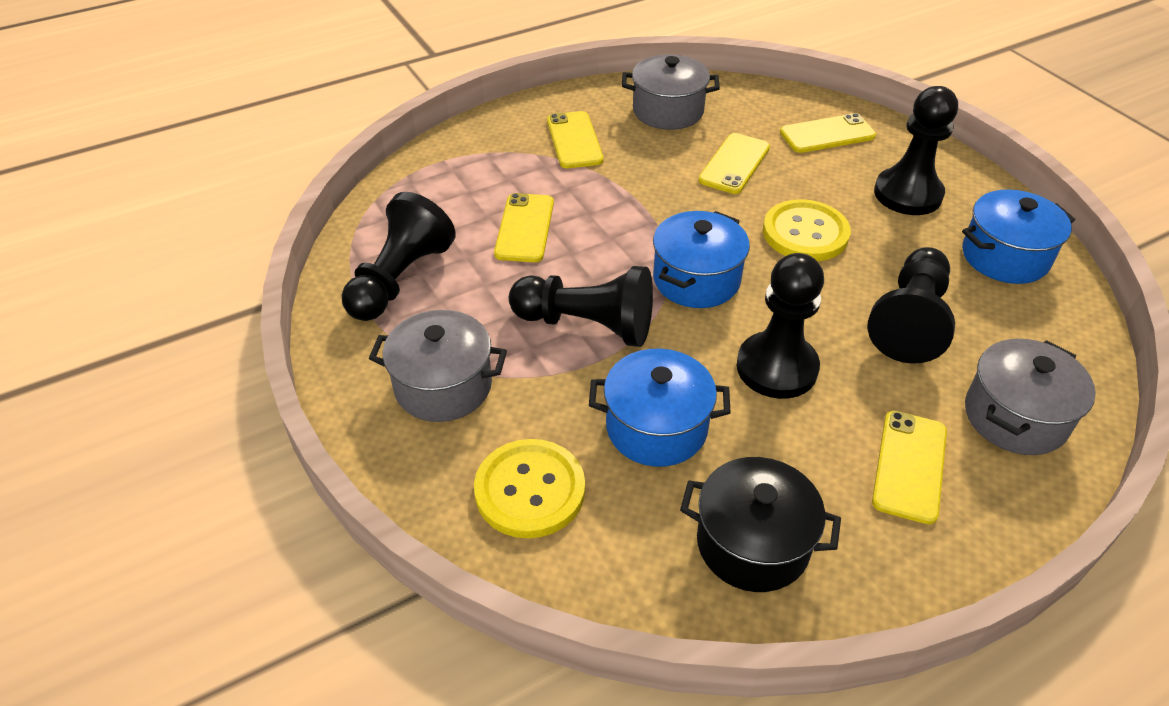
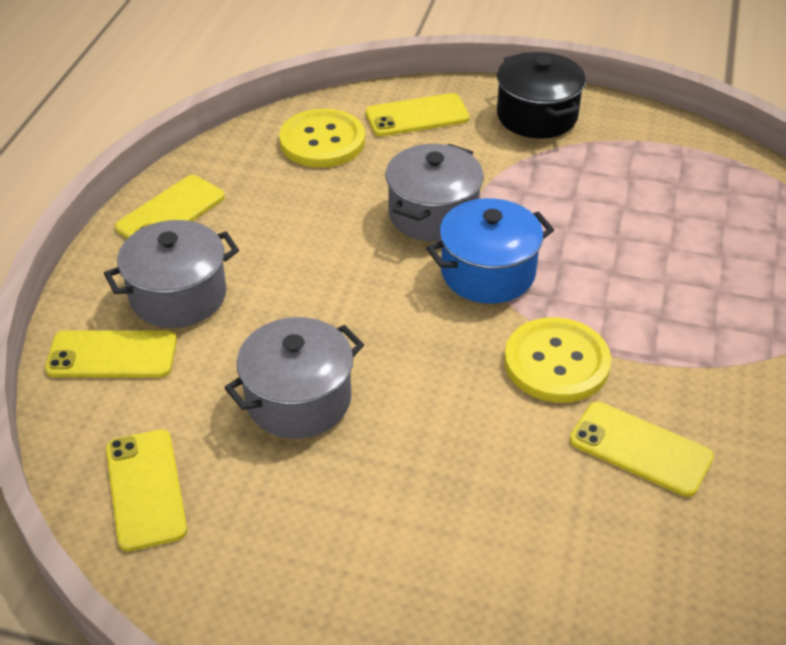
black pawn: [342,192,456,321] [509,266,653,347] [737,253,824,399] [867,247,955,364] [874,86,958,215] = 5 -> none = 0
blue pot: [589,349,731,467] [653,211,750,308] [962,189,1075,284] = 3 -> [426,198,554,304] = 1

